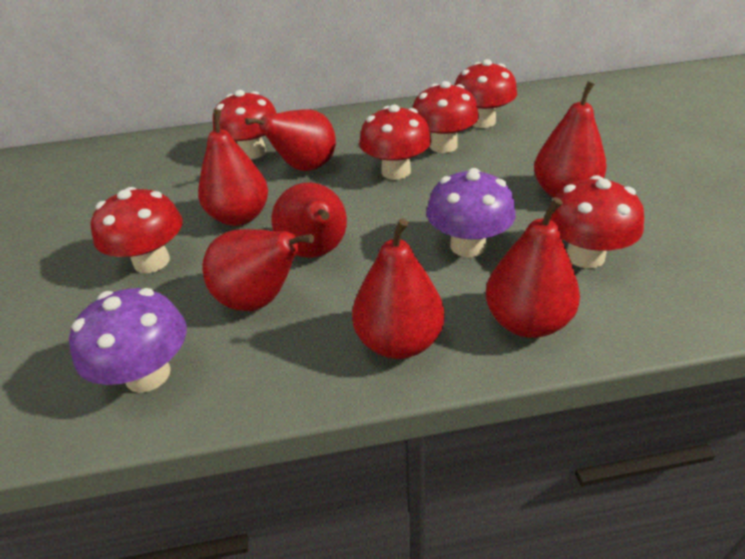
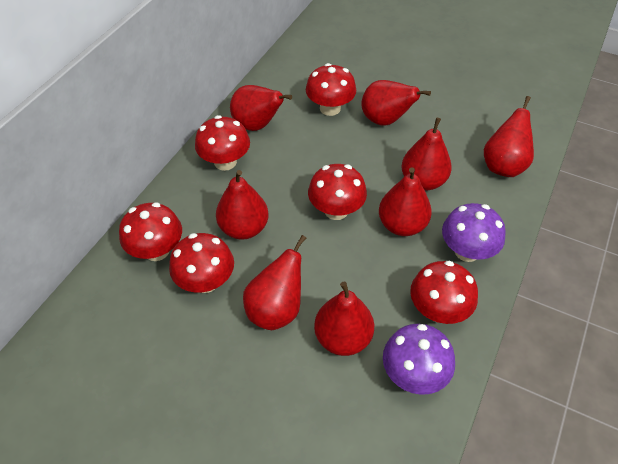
red pear: [198,109,268,226] [202,229,314,311] [245,109,336,171] [271,183,347,258] [352,219,444,359] [486,197,580,338] [534,82,607,198] = 7 -> [216,170,269,240] [230,85,292,131] [243,235,306,330] [314,282,374,356] [361,80,431,126] [379,167,432,236] [401,118,452,191] [484,96,534,177] = 8

